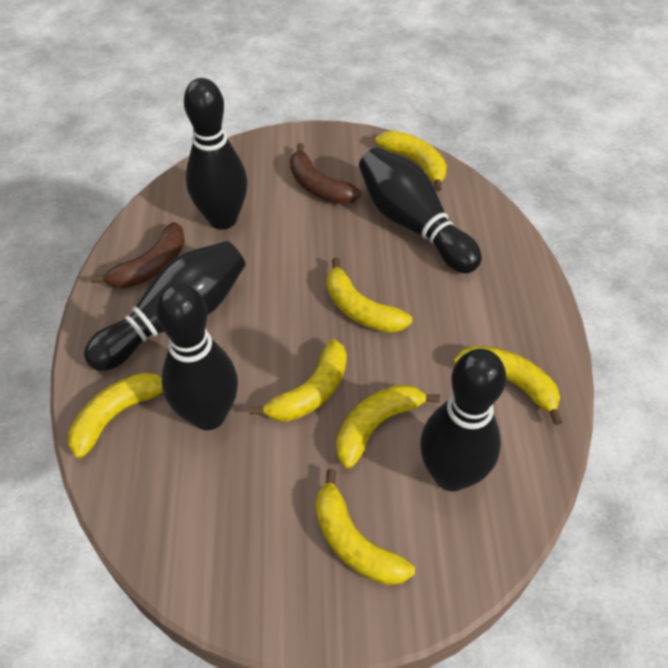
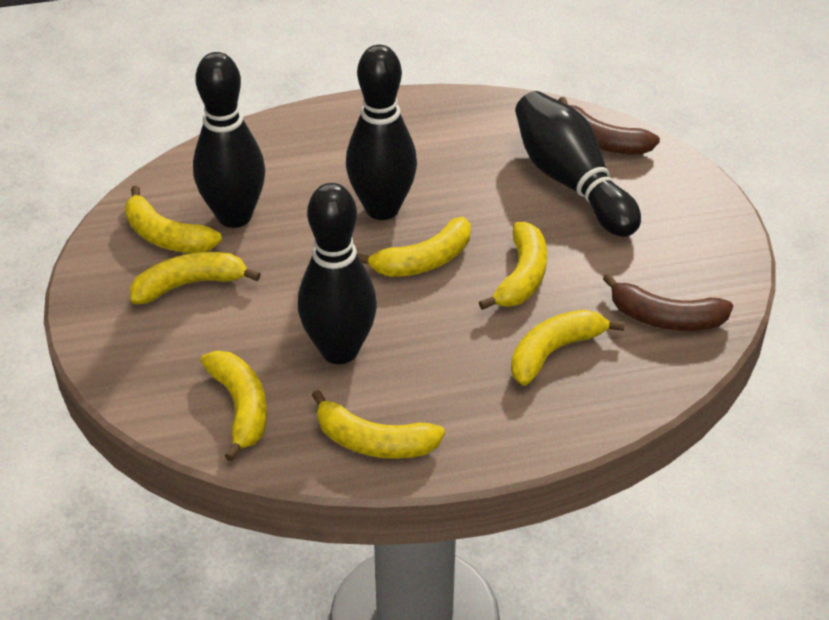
black bowling pin: [84,241,246,371] [156,283,238,430] [184,78,248,230] [359,147,482,273] [420,349,506,491] = 5 -> [193,52,265,228] [298,183,377,364] [346,45,417,220] [515,91,641,237] = 4

